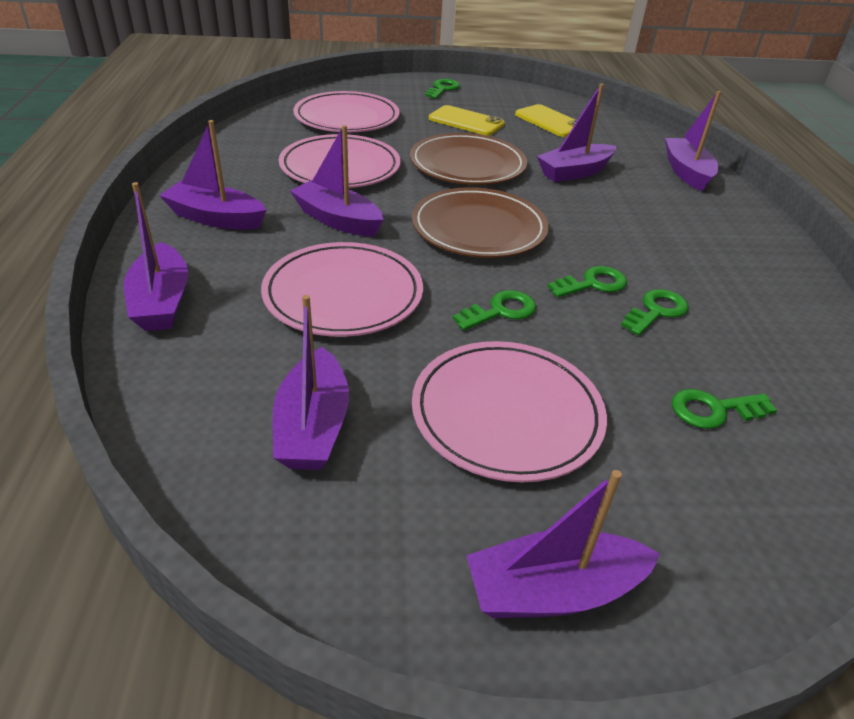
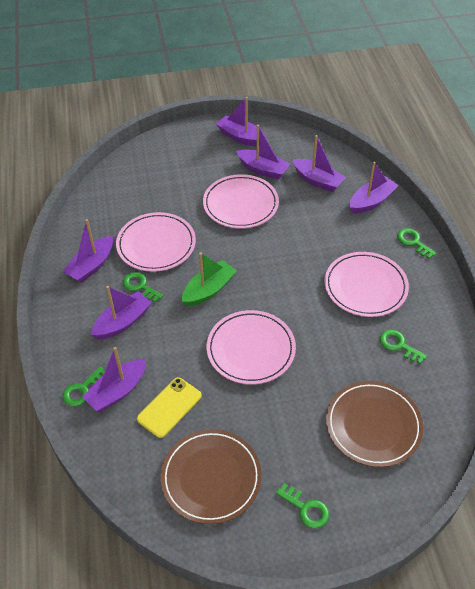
green boat: none = 0 -> [182,252,237,306] = 1
yellow phone: [429,105,505,136] [515,104,577,137] = 2 -> [137,377,202,438] = 1

